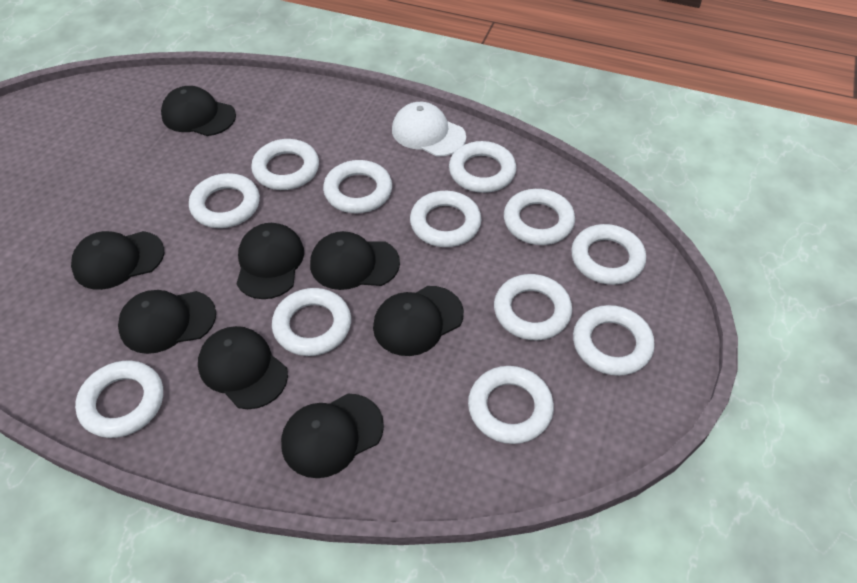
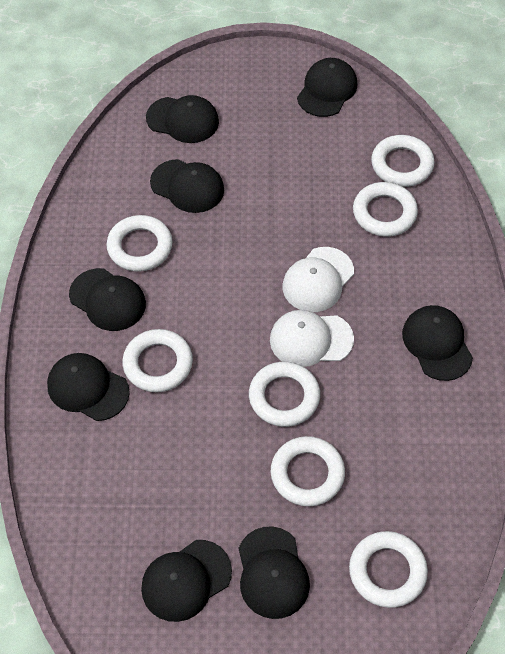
white cap: [392,102,466,156] = 1 -> [270,310,354,367] [282,247,354,312] = 2
white ring: [75,361,163,438] [189,173,260,228] [251,139,319,190] [272,288,351,356] [323,160,392,213] [410,191,481,247] [449,141,516,193] [468,366,554,444] [494,274,572,340] [504,189,575,245] [571,224,646,285] [573,305,655,376] = 12 -> [106,215,173,271] [122,329,193,392] [249,362,320,427] [271,436,345,506] [349,531,428,608] [353,182,418,237] [371,135,435,187] = 7

